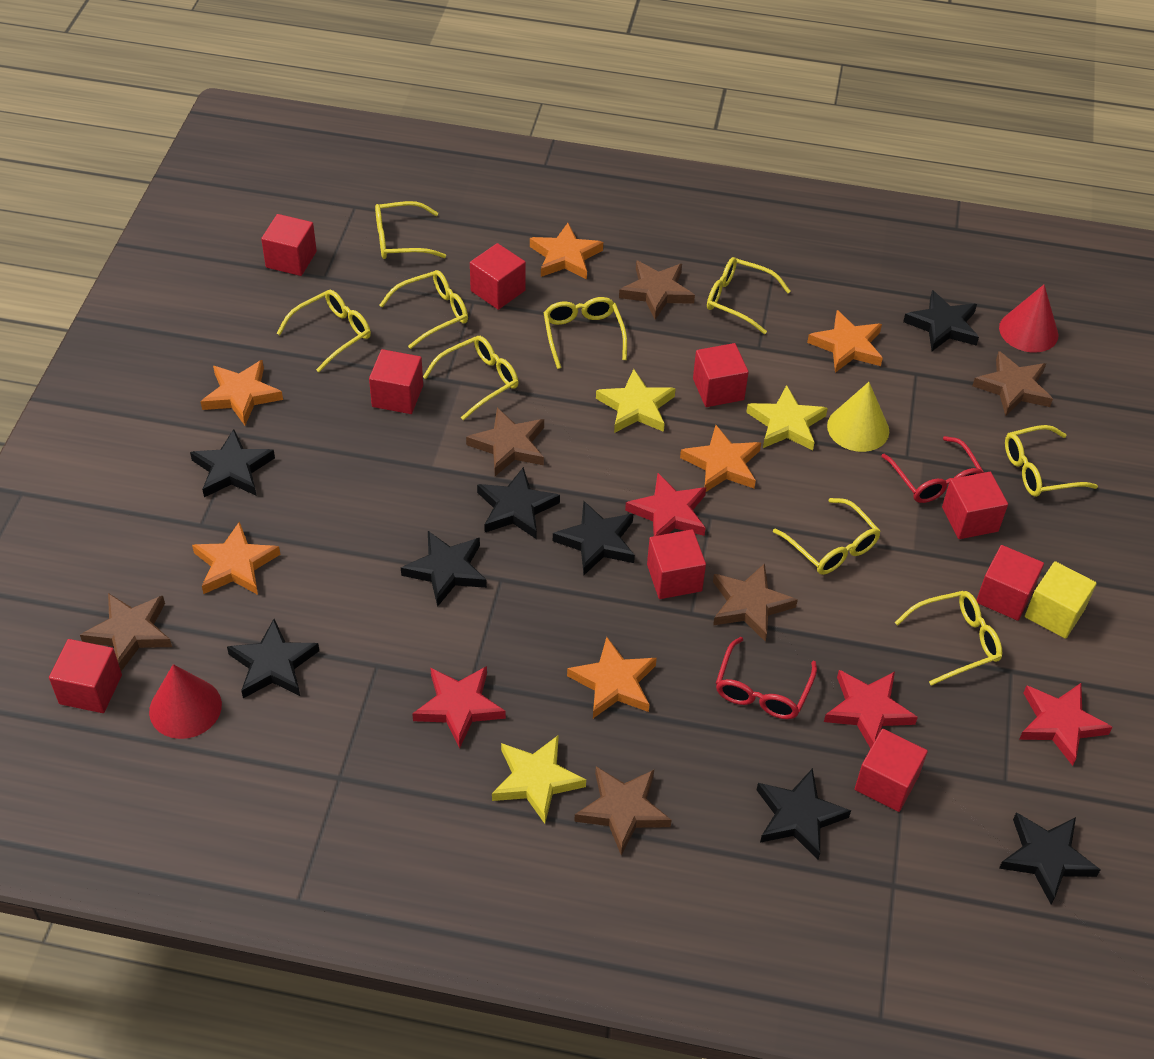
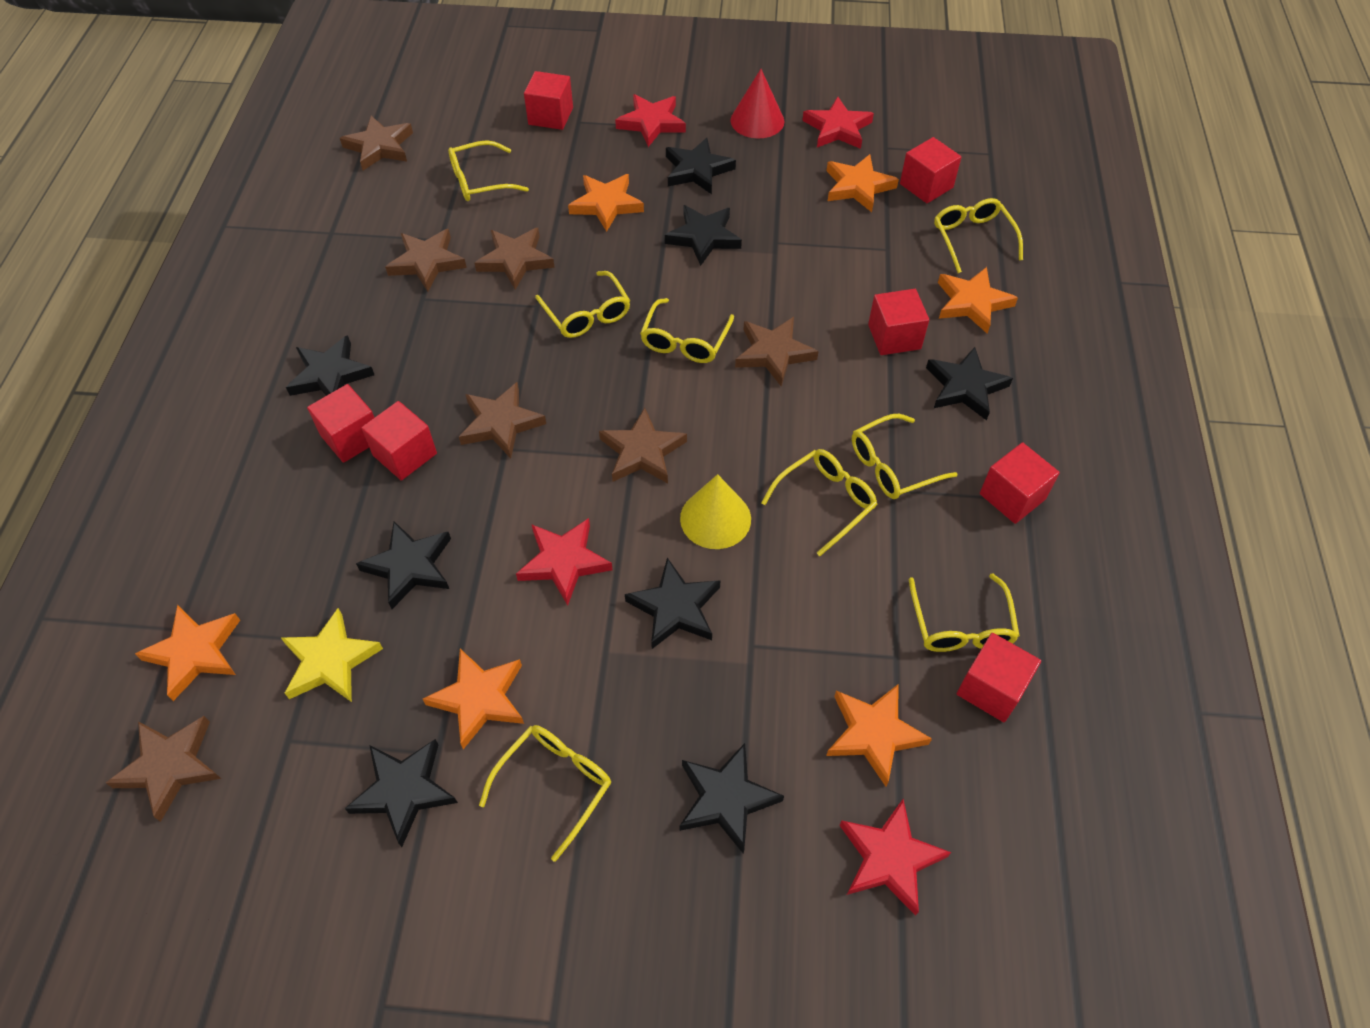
brown star: [80,593,172,671] [466,407,544,476] [574,766,672,855] [619,260,695,319] [713,563,798,642] [973,351,1053,416] = 6 -> [106,716,221,822] [340,116,413,171] [385,229,467,292] [459,382,546,458] [475,228,555,290] [599,408,687,483] [735,317,818,387] = 7
red cone: [149,664,222,739] [999,285,1059,353] = 2 -> [730,69,785,138] = 1
red cube: [49,639,122,713] [261,214,317,276] [369,349,423,414] [470,243,526,310] [647,529,706,599] [693,343,749,407] [855,729,928,812] [942,472,1008,539] [976,545,1044,621] = 9 -> [307,384,374,463] [361,401,437,480] [524,71,573,130] [868,289,929,355] [900,137,961,203] [957,633,1041,722] [980,442,1060,524] = 7
red glasses: [716,637,817,719] [881,436,984,503] = 2 -> none = 0
yellow cube: [1025,561,1097,639] = 1 -> none = 0
yellow glasses: [276,290,371,372] [375,201,446,259] [380,270,468,349] [423,336,519,420] [544,297,627,369] [707,257,790,334] [773,498,881,575] [895,591,1002,686] [1005,425,1098,497] = 9 -> [448,140,529,201] [479,725,611,862] [535,271,630,338] [640,298,734,363] [761,449,877,556] [852,414,958,499] [909,573,1020,652] [934,198,1023,273] = 8
yellow star: [492,735,586,824] [596,369,676,433] [746,385,828,451] = 3 -> [281,608,383,702] = 1

